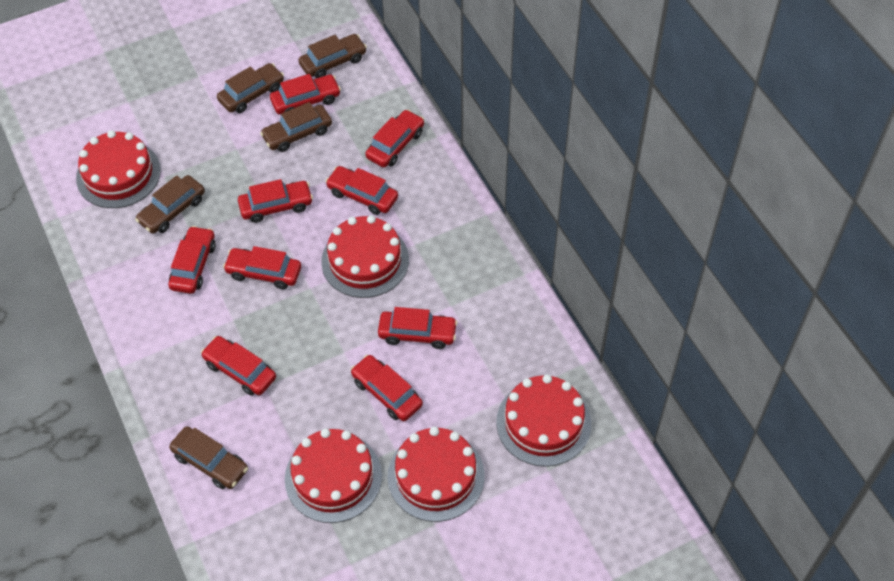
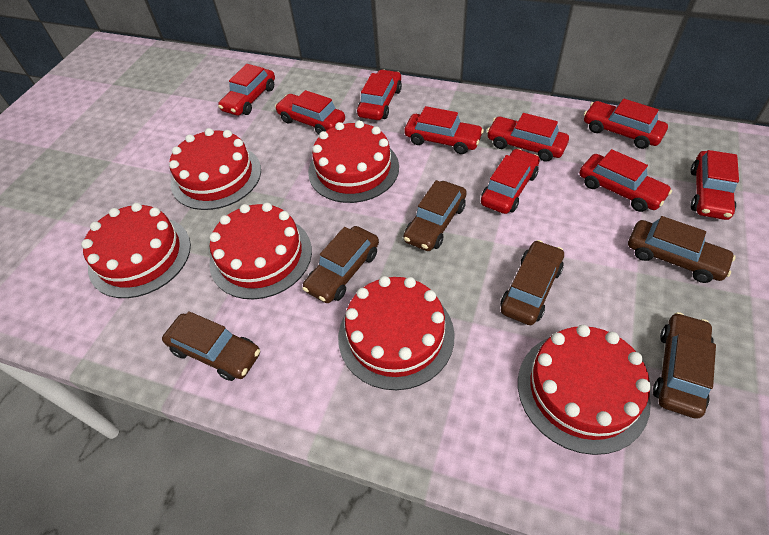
brown car: [135,175,205,234] [169,426,248,489] [217,63,284,113] [260,102,332,152] [298,34,367,78] = 5 -> [162,311,260,381] [302,226,379,303] [403,180,467,251] [500,240,564,325] [628,216,736,283] [653,312,716,419] = 6
red cake: [76,130,161,208] [285,429,382,523] [321,215,409,298] [388,427,485,522] [496,374,591,467] = 5 -> [81,203,191,298] [169,128,261,210] [209,203,312,299] [308,120,399,203] [338,276,455,390] [518,325,651,455] = 6

